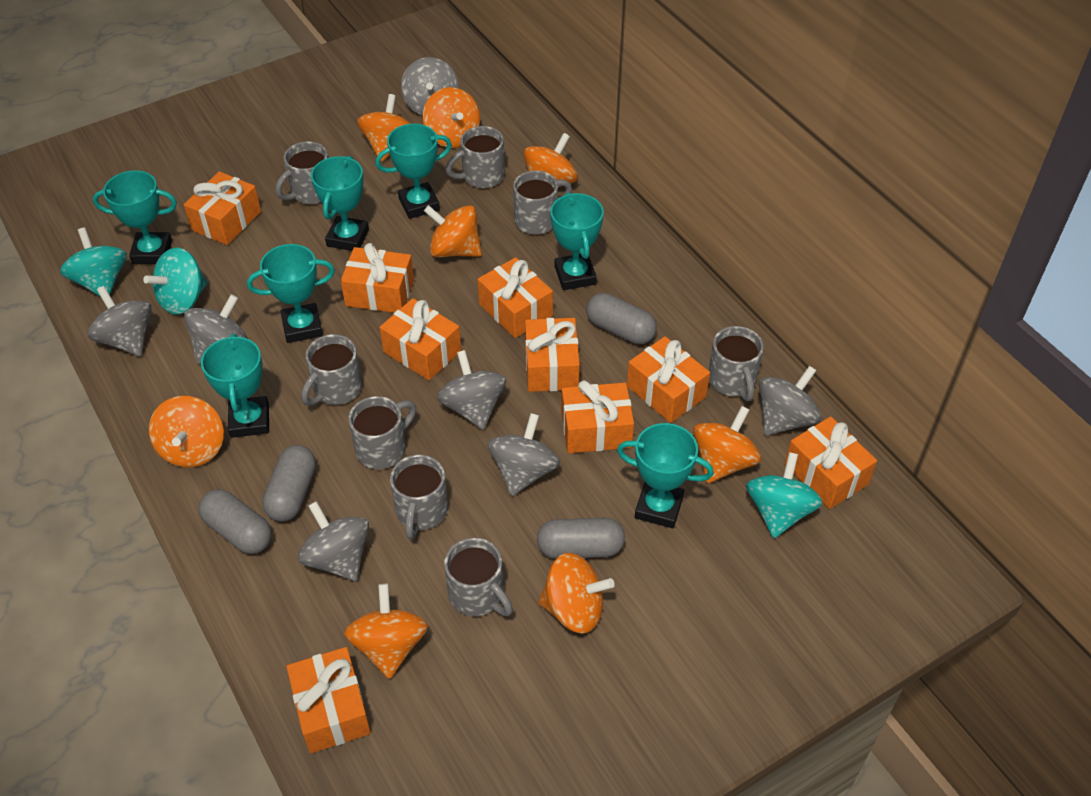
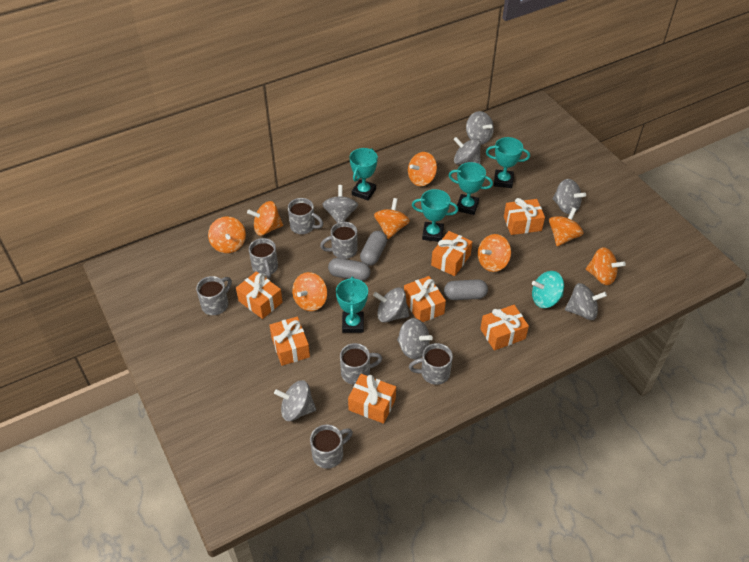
grey capsule: [198,489,272,554] [262,445,316,522] [537,518,625,559] [586,293,657,344] = 4 -> [328,258,371,281] [360,231,387,266] [444,279,488,300] = 3
grey mug: [275,141,328,204] [301,334,362,406] [348,396,416,469] [390,455,448,539] [444,538,513,616] [446,126,505,188] [513,171,572,234] [709,326,764,401] = 8 -> [196,276,232,315] [249,238,278,278] [288,198,323,234] [310,424,353,469] [320,222,358,259] [340,343,383,385] [409,343,453,385] = 7
grey spinning top: [87,286,152,356] [184,294,248,364] [298,501,369,581] [401,57,459,115] [437,350,506,430] [488,413,560,496] [759,366,821,436] = 7 -> [274,380,316,421] [322,185,358,223] [373,288,409,323] [397,318,433,359] [453,137,481,165] [466,111,494,145] [553,179,586,214] [565,283,607,320] = 8
orange gift: [184,171,261,245] [286,647,371,753] [341,243,414,313] [379,298,461,380] [478,257,553,338] [525,318,580,392] [561,380,634,453] [627,336,710,423] [785,416,877,509] = 9 -> [236,271,283,319] [269,317,310,366] [348,374,396,424] [404,276,446,322] [431,231,472,276] [480,305,529,351] [504,198,545,235] = 7
turquoise spinning top: [60,227,127,297] [143,248,208,314] [746,452,823,538] = 3 -> [532,271,564,308] = 1
turquoise trophy: [93,170,177,264] [201,334,269,438] [247,244,335,343] [311,156,369,251] [375,124,452,219] [550,192,604,290] [617,423,714,528] = 7 -> [336,277,368,333] [349,148,378,200] [412,189,458,242] [448,162,493,215] [486,137,530,188] = 5

